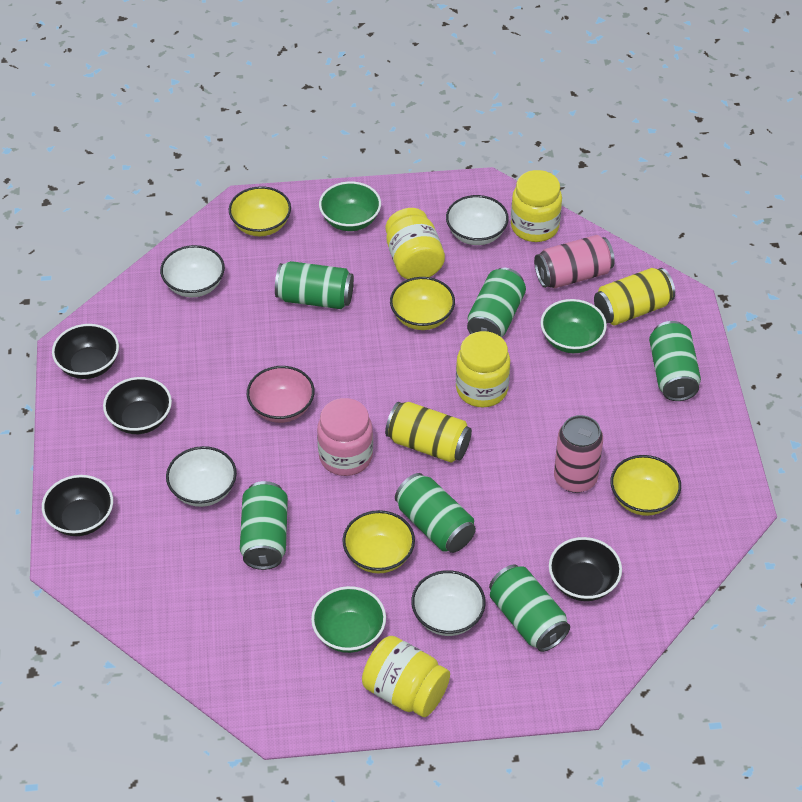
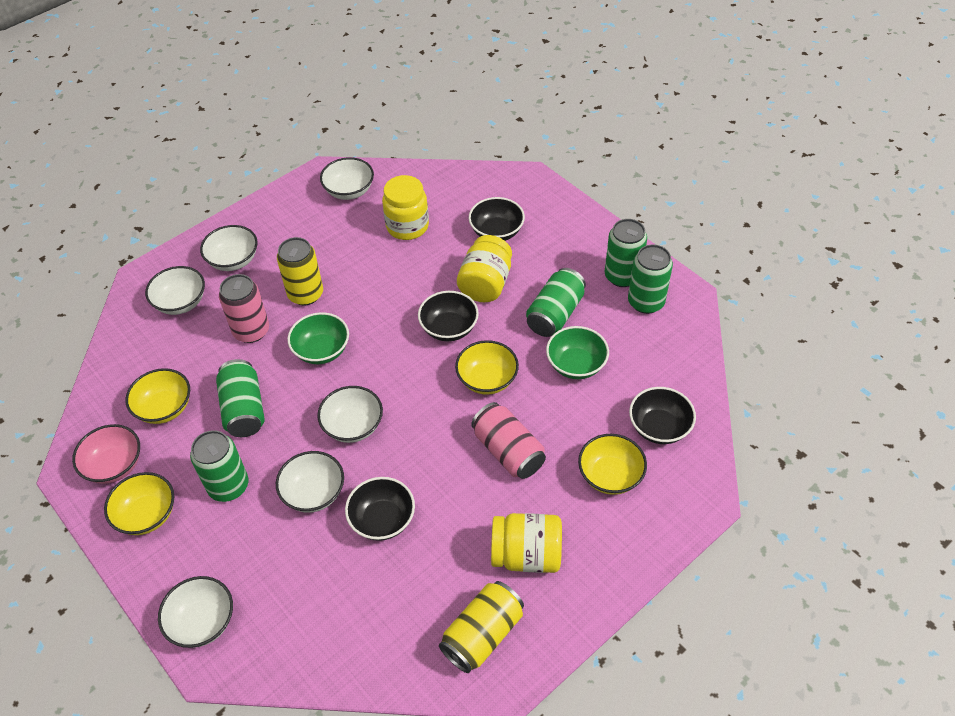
green bowl: [311,586,386,653] [319,182,381,231] [541,299,607,353] = 3 -> [287,312,349,364] [546,326,609,379] = 2
green can: [240,481,288,570] [275,261,354,309] [395,473,476,553] [467,268,526,337] [489,564,570,652] [649,321,701,401] = 6 -> [190,430,248,502] [216,359,265,437] [526,268,586,337] [605,219,647,287] [628,245,673,314] = 5
pink jar: [317,398,373,476] = 1 -> none = 0
white bowl: [160,245,225,298] [166,446,237,507] [411,570,486,636] [446,195,509,245] = 4 -> [145,266,205,315] [158,576,233,648] [200,225,258,271] [276,451,344,513] [317,386,383,443] [320,157,374,200] = 6
yellow jar: [362,636,450,717] [385,208,445,279] [456,331,510,408] [511,170,562,242] = 4 -> [382,175,429,240] [457,235,512,302] [491,513,562,573] = 3

